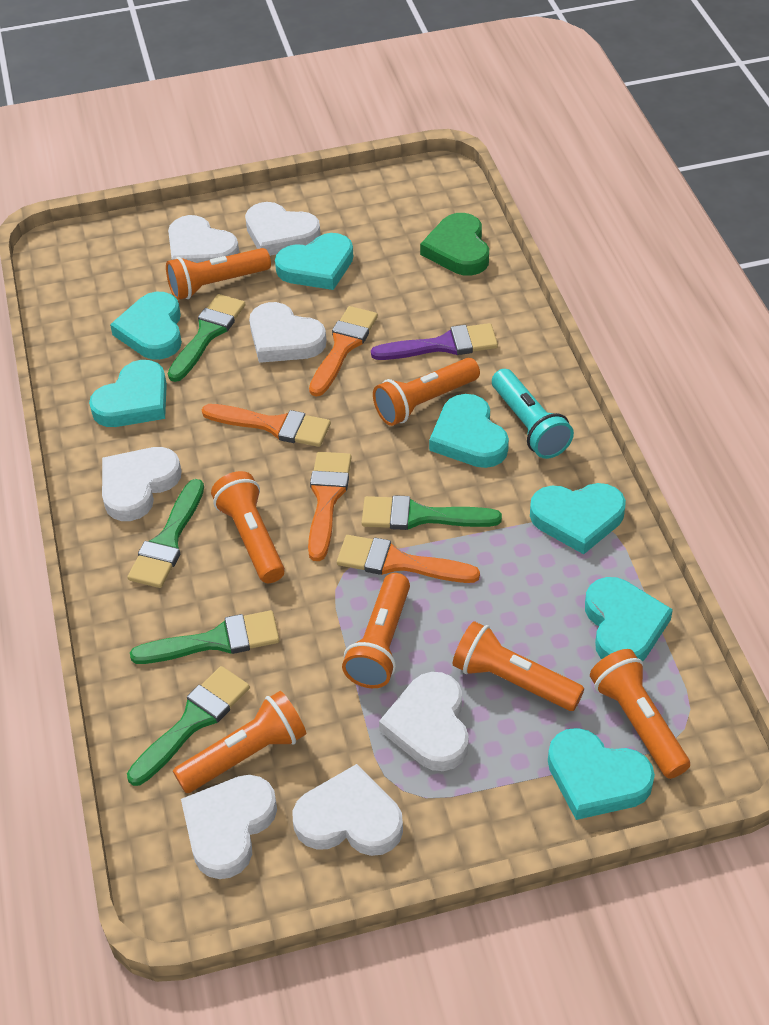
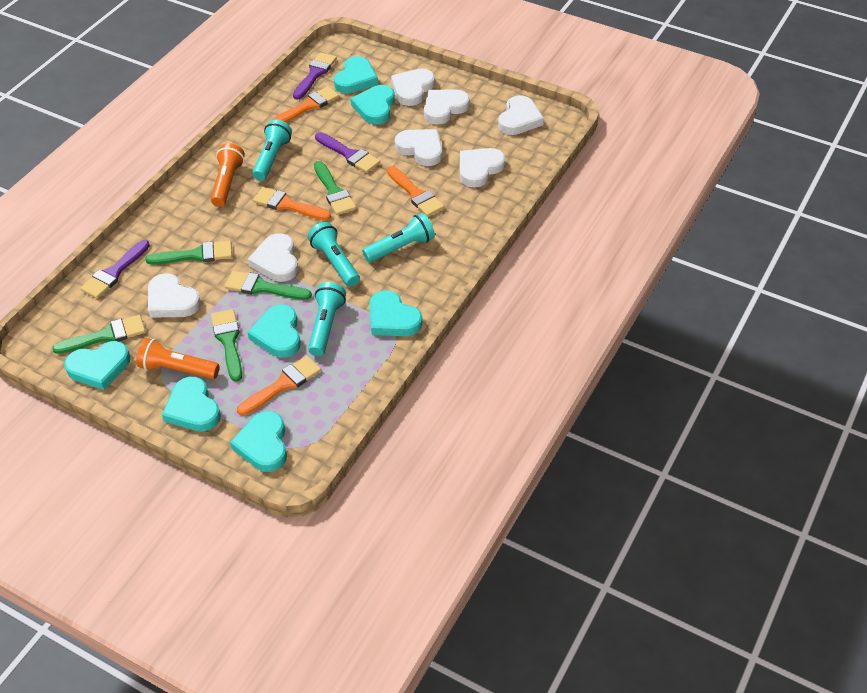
green heart: [420,213,489,276] = 1 -> none = 0
orange flashlight: [166,248,271,300] [173,691,306,793] [211,471,285,583] [342,573,410,688] [373,358,480,426] [453,621,584,711] [590,649,690,779] = 7 -> [136,338,219,379] [211,143,245,207] = 2
purple brush: [371,323,498,360] = 1 -> [80,240,150,299] [293,52,337,100] [315,132,380,173] = 3
turquoise flashlight: [492,369,574,459] = 1 -> [252,119,292,181] [308,222,360,287] [308,282,346,356] [362,213,435,262] = 4

